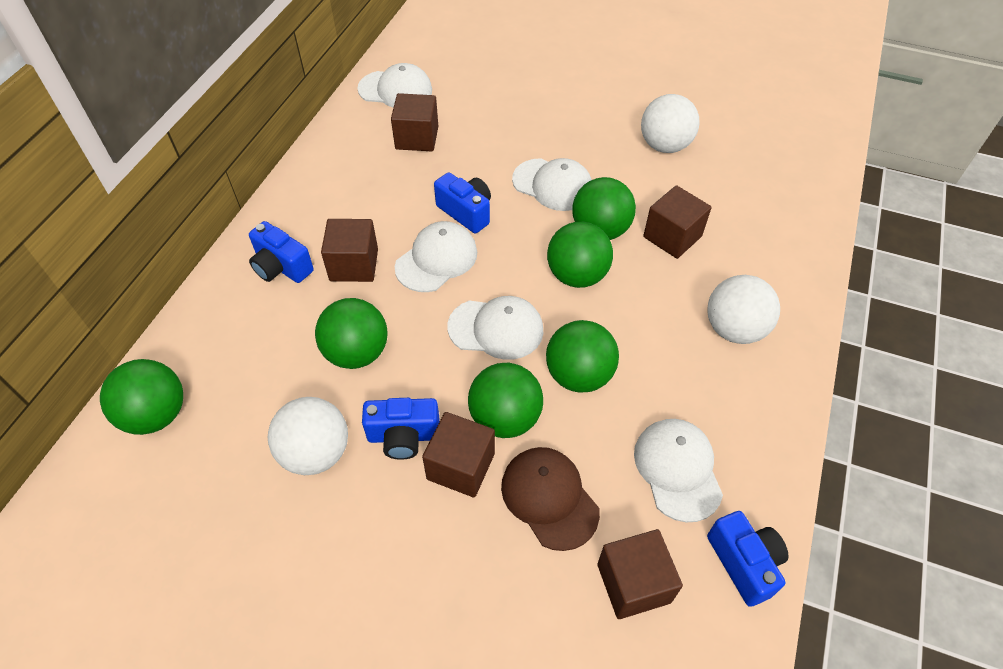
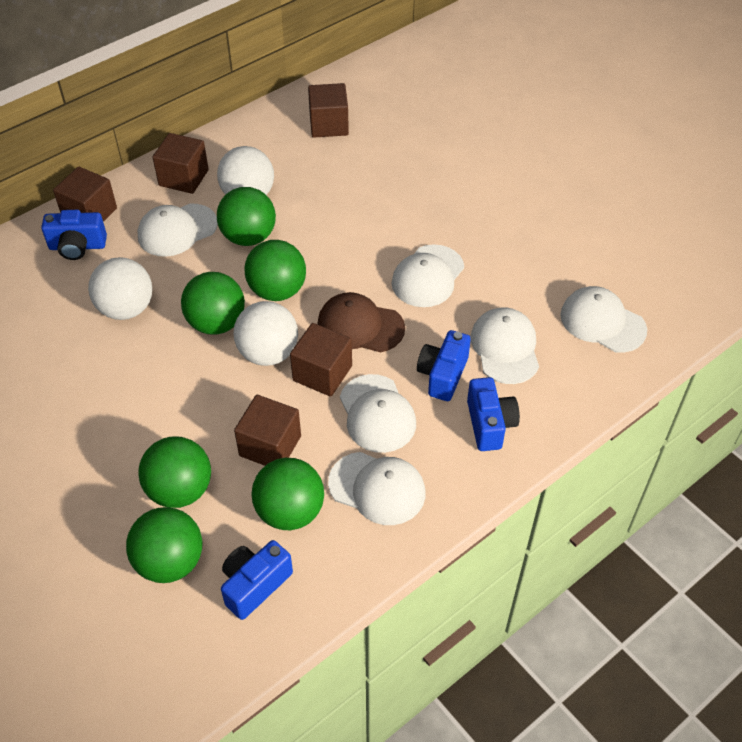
white cap: [357,63,432,108] [395,221,477,292] [447,296,543,360] [512,158,592,211] [634,419,723,522] = 5 -> [137,204,218,257] [328,452,425,525] [340,374,416,453] [392,244,464,307] [471,307,539,384] [560,286,647,353] = 6

